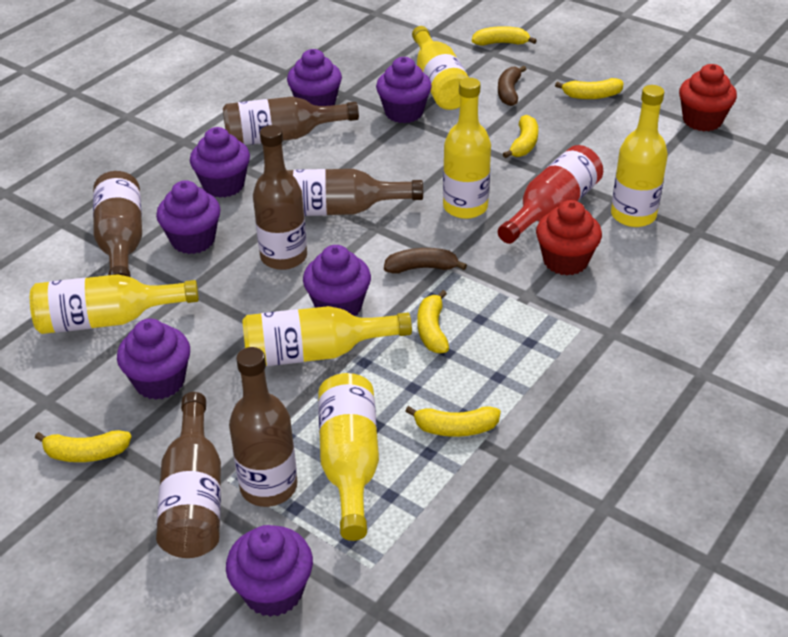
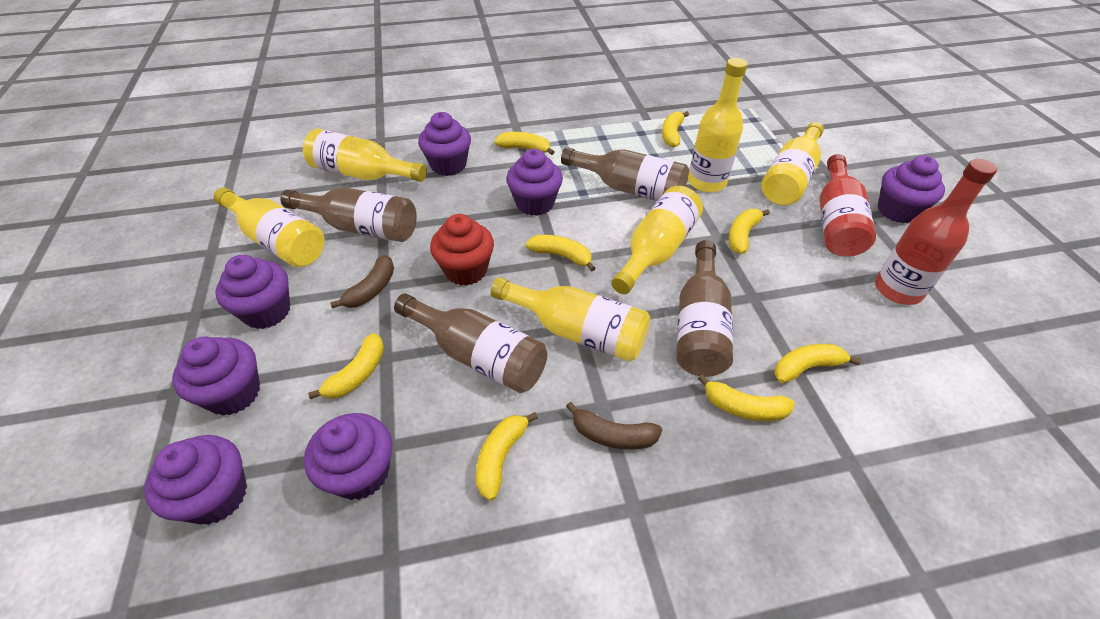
brown bottle: [93,171,142,277] [156,392,221,558] [223,97,359,145] [229,347,298,507] [253,125,307,270] [287,169,423,216] = 6 -> [280,187,417,242] [394,293,547,393] [561,147,689,201] [677,240,733,377] = 4
red bottle: [498,145,603,244] = 1 -> [819,154,876,257] [875,159,997,305] = 2
red cupcake: [536,200,602,275] [679,64,737,131] = 2 -> [430,214,494,286] = 1
yellow banana: [35,430,132,462] [405,406,501,437] [417,290,449,353] [472,26,537,46] [503,115,538,158] [555,78,623,99] = 6 -> [308,333,384,399] [476,412,538,501] [494,132,555,155] [526,235,596,272] [662,111,689,147] [698,374,795,421] [729,209,770,254] [774,344,861,383] = 8

